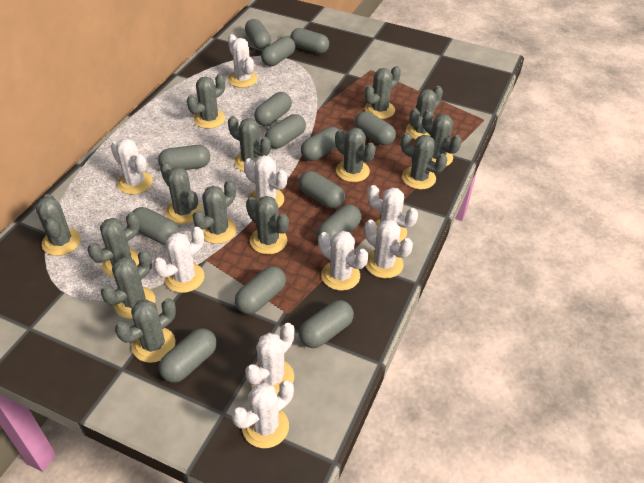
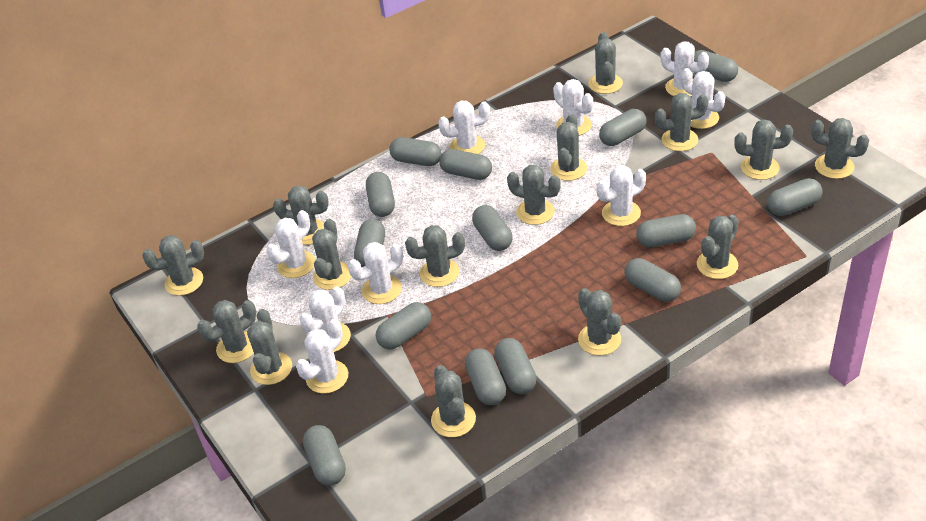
grey cactus: [36,194,81,256] [88,212,140,277] [101,249,156,319] [115,298,176,363] [160,162,202,224] [187,74,225,129] [193,180,237,244] [228,116,271,172] [246,196,289,254] [335,128,376,182] [365,66,401,119] [401,132,447,189] [406,86,443,140] [422,110,462,166] = 14 -> [142,235,204,296] [197,300,256,363] [247,309,292,385] [273,186,329,245] [312,219,351,290] [405,225,465,287] [431,365,476,437] [507,165,561,225] [550,114,587,181] [578,288,621,356] [588,32,623,94] [655,93,709,151] [697,215,739,279] [734,120,793,180] [811,118,869,179] = 15

